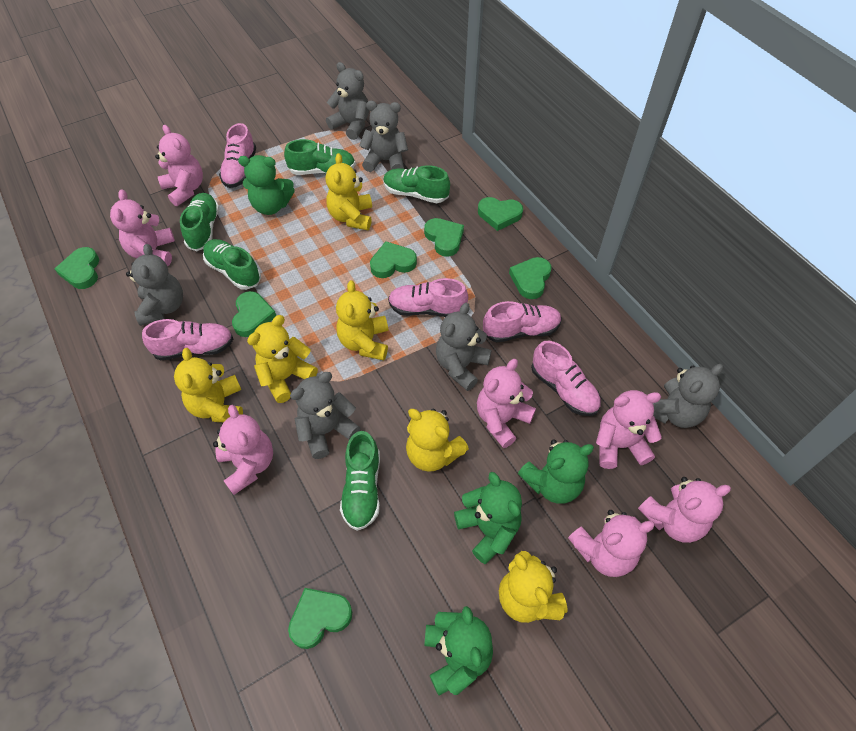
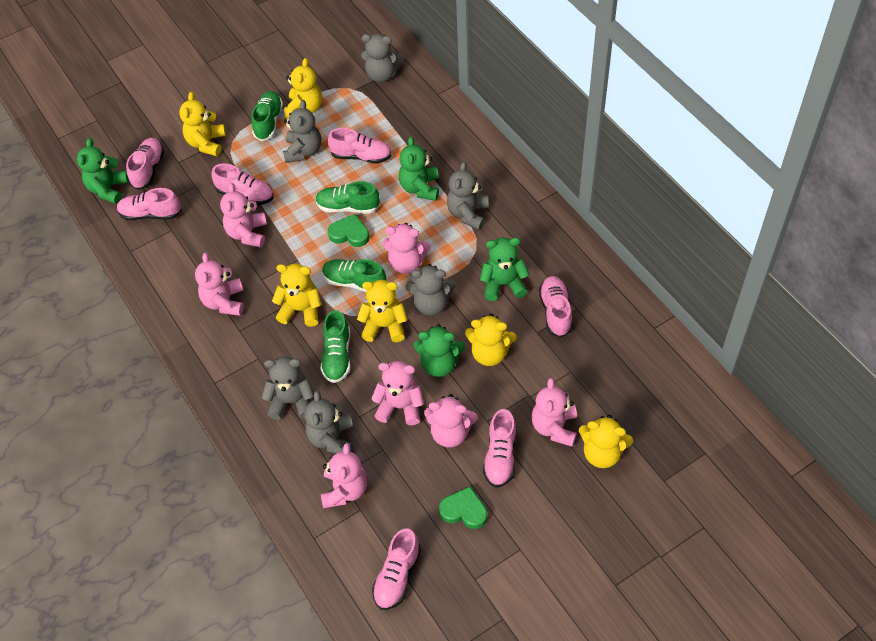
green heart: [55,247,99,289] [232,291,276,337] [288,588,352,649] [370,241,417,278] [424,218,464,257] [478,197,523,231] [509,257,551,299] = 7 -> [328,214,369,247] [439,486,487,529] = 2
green shoe: [180,193,220,251] [203,239,261,290] [284,139,356,175] [340,431,380,531] [383,165,450,203] = 5 -> [251,91,283,141] [315,181,380,214] [321,310,351,383] [322,259,386,292] = 4
pink shoe: [142,319,233,361] [219,123,256,188] [388,278,468,317] [483,301,562,343] [531,341,601,416] = 5 -> [117,188,181,221] [126,138,164,190] [211,164,274,205] [328,128,392,164] [372,528,421,610] [483,409,516,488] [539,276,573,337] = 7

